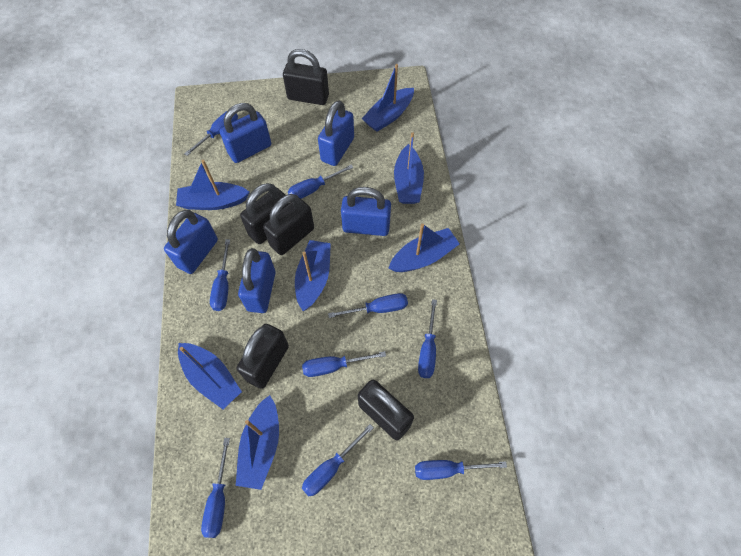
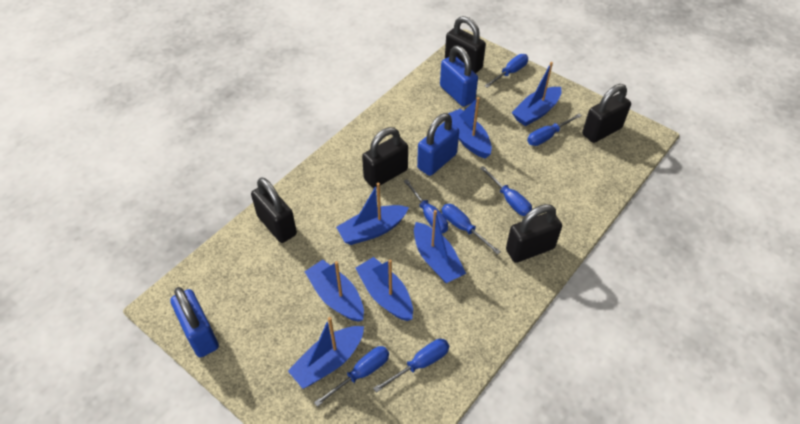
blue padlock: [164,210,218,274] [220,103,271,163] [238,248,276,313] [318,101,354,166] [341,187,391,236] = 5 -> [170,287,219,357] [417,113,459,176] [440,46,478,107] = 3
blue screwdriver: [184,111,238,156] [201,438,230,538] [210,239,230,311] [288,165,354,199] [302,351,386,377] [302,424,374,496] [328,293,408,318] [415,460,507,480] [418,299,437,378] = 9 -> [314,346,389,407] [373,339,450,393] [404,179,448,233] [442,204,501,255] [480,166,532,216] [484,54,528,88] [527,114,582,146] = 7

